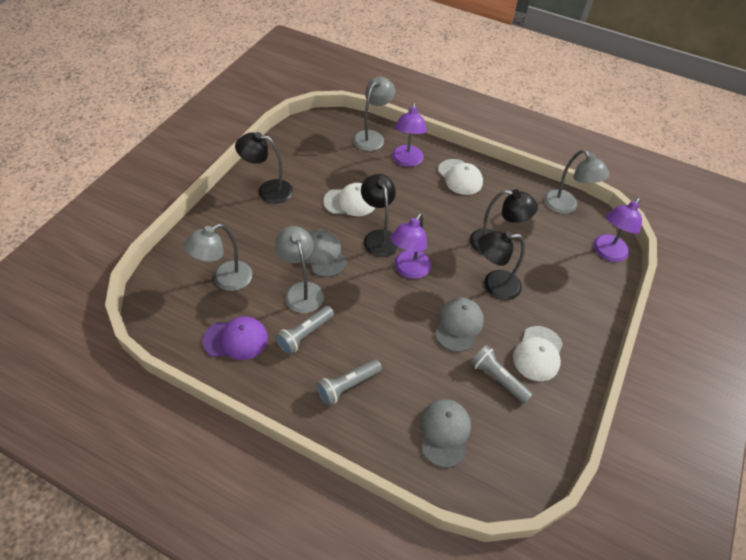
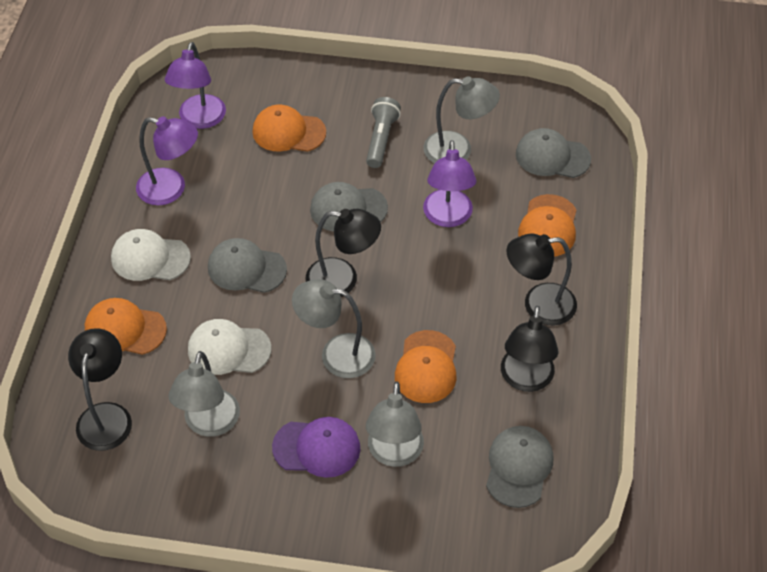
grey cap: [305,229,347,277] [420,399,471,468] [435,298,484,352] = 3 -> [208,238,287,293] [310,182,388,231] [486,426,554,508] [516,128,591,178] = 4
grey flashlight: [275,306,334,355] [316,359,382,406] [470,345,533,404] = 3 -> [366,97,401,168] = 1
orange cap: none = 0 -> [85,298,167,355] [252,105,326,152] [395,330,456,403] [518,194,576,257] = 4
white cap: [323,183,375,216] [438,159,483,195] [513,326,563,381] = 3 -> [111,229,191,281] [188,319,271,375] = 2

